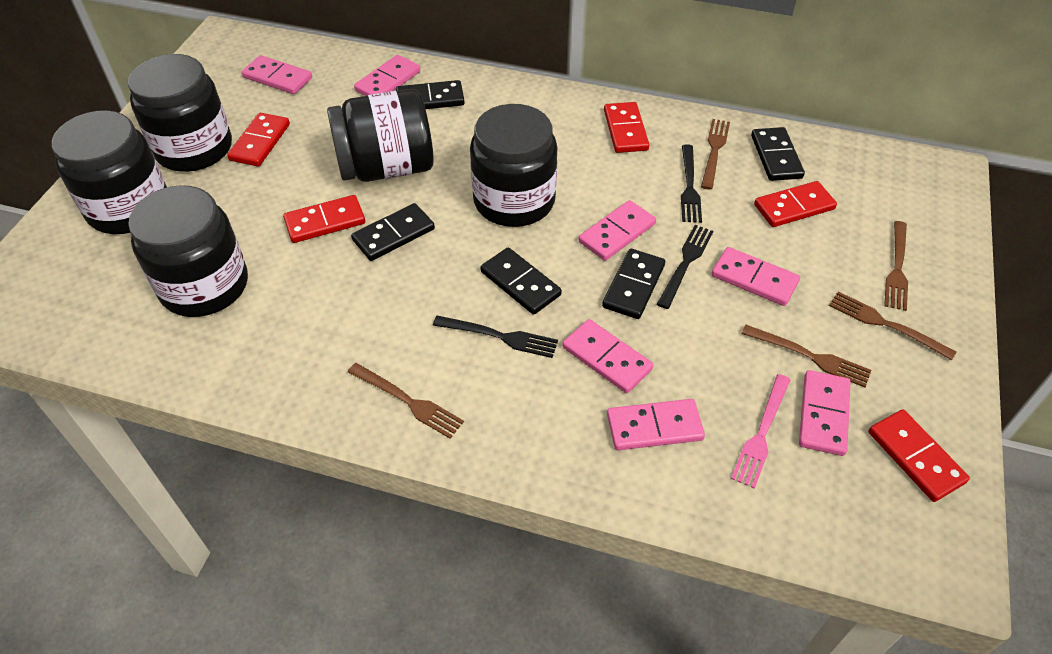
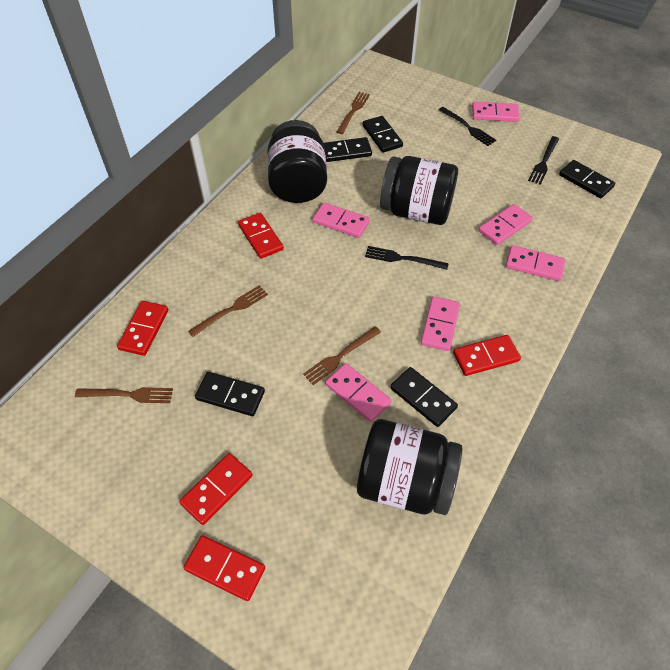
black jar: [52,110,167,234] [128,54,232,172] [128,185,248,317] [327,89,434,182] [470,104,557,227] = 5 -> [267,120,327,203] [357,419,462,515] [380,156,458,225] = 3
brown fork: [348,363,464,439] [701,119,730,190] [742,325,871,387] [829,291,956,360] [884,221,908,311] = 5 -> [75,387,173,403] [188,285,268,337] [303,326,381,385] [337,92,370,134] = 4
pink domino: [242,55,312,94] [354,55,420,96] [563,319,653,393] [579,200,656,261] [607,399,705,450] [712,247,800,306] [799,370,850,456] = 7 -> [313,203,370,238] [325,363,392,422] [421,297,460,351] [472,102,519,122] [478,204,533,245] [506,245,565,281] = 6
pink fork: [731,374,791,489] = 1 -> none = 0

